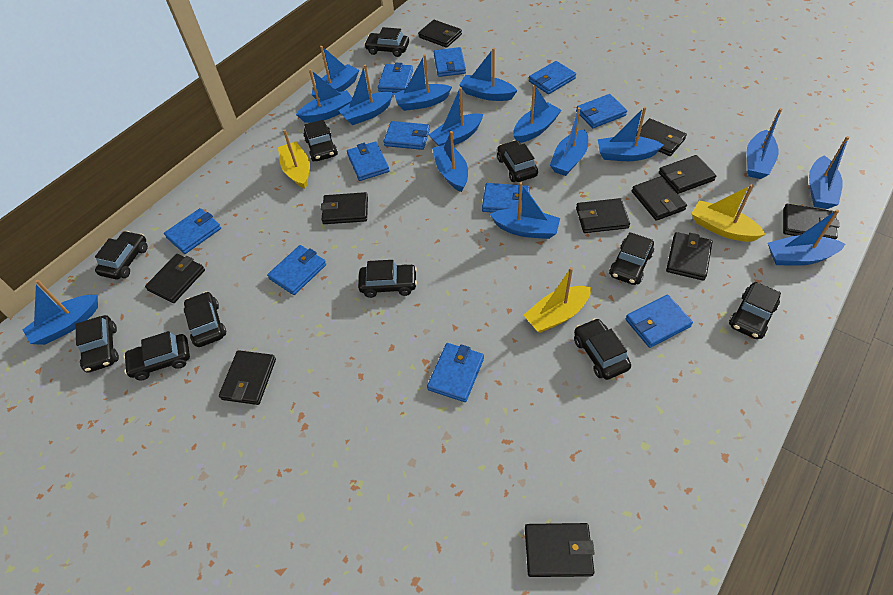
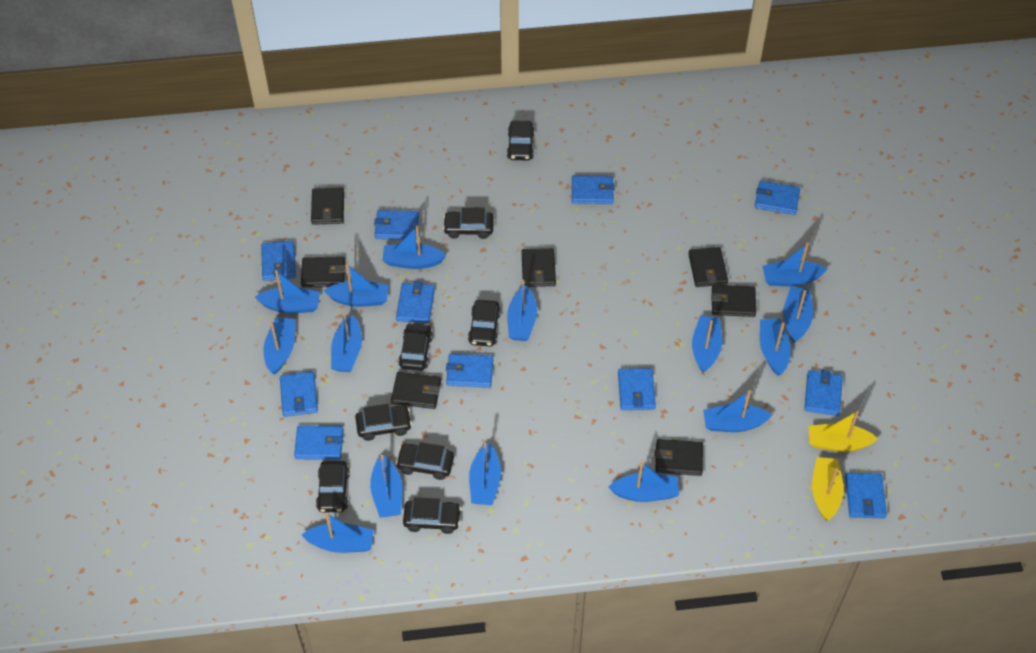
black car: [76,315,119,373] [95,231,148,279] [123,331,190,380] [184,292,226,347] [304,120,338,162] [358,260,417,298] [364,27,409,57] [497,140,538,182] [574,318,631,380] [609,232,654,285] [729,282,781,339] = 11 -> [316,461,350,512] [355,404,412,441] [396,442,454,480] [398,322,433,371] [403,497,461,534] [443,207,494,239] [468,300,501,346] [507,121,535,160] = 8
black wallet: [145,254,205,303] [219,350,276,405] [321,192,368,224] [418,20,462,48] [525,523,595,577] [576,198,630,233] [632,176,687,221] [636,118,687,156] [659,155,716,194] [666,232,713,281] [783,204,839,239] = 11 -> [301,256,346,287] [311,187,344,225] [391,372,441,409] [522,248,556,287] [655,439,703,476] [688,247,728,287] [711,284,756,317] = 7
yellow boat: [278,129,310,189] [523,267,591,333] [691,184,766,242] = 3 -> [809,411,878,452] [812,457,844,521] = 2

